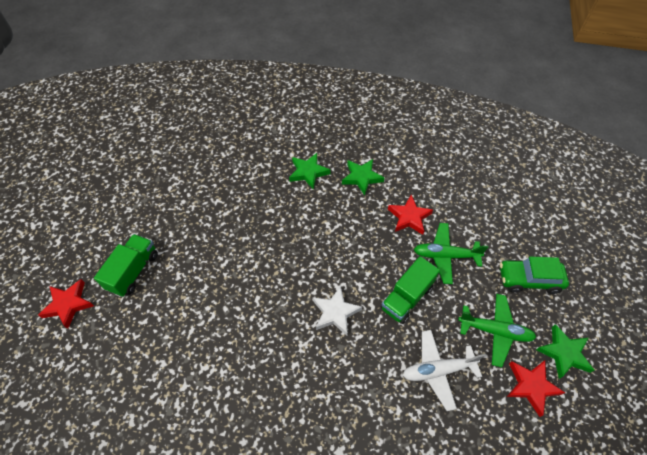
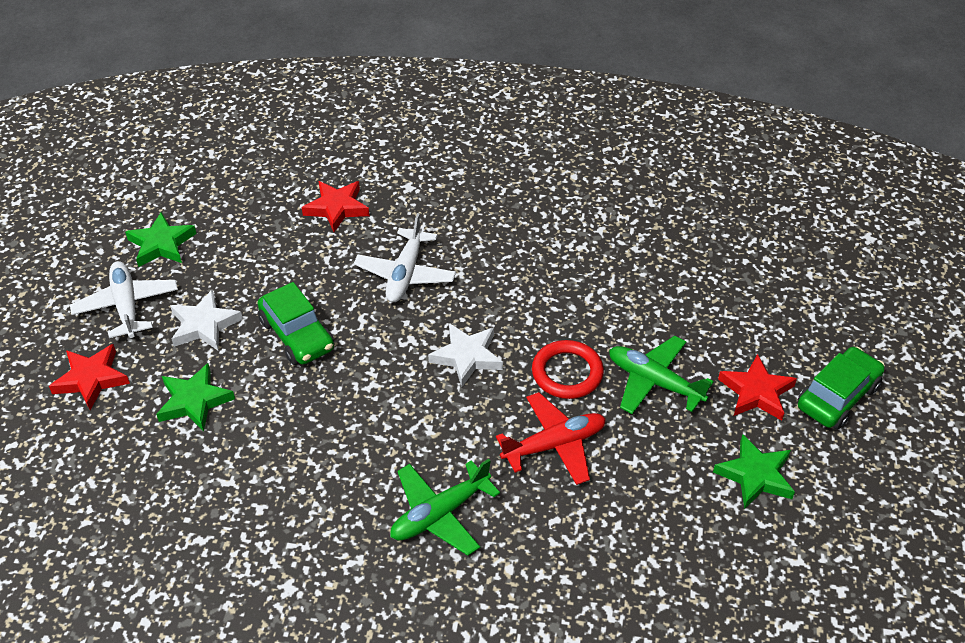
green car: [500,257,569,294] = 1 -> [257,282,334,365] [797,346,885,429] = 2
green truck: [94,234,158,297] [381,256,440,324] = 2 -> none = 0
red plane: none = 0 -> [496,392,606,485] = 1
red ring: none = 0 -> [532,340,604,399] = 1
white plane: [403,330,485,411] = 1 -> [70,261,178,338] [354,213,456,302] = 2
white star: [313,286,362,336] = 1 -> [170,290,243,350] [428,323,503,387] = 2

